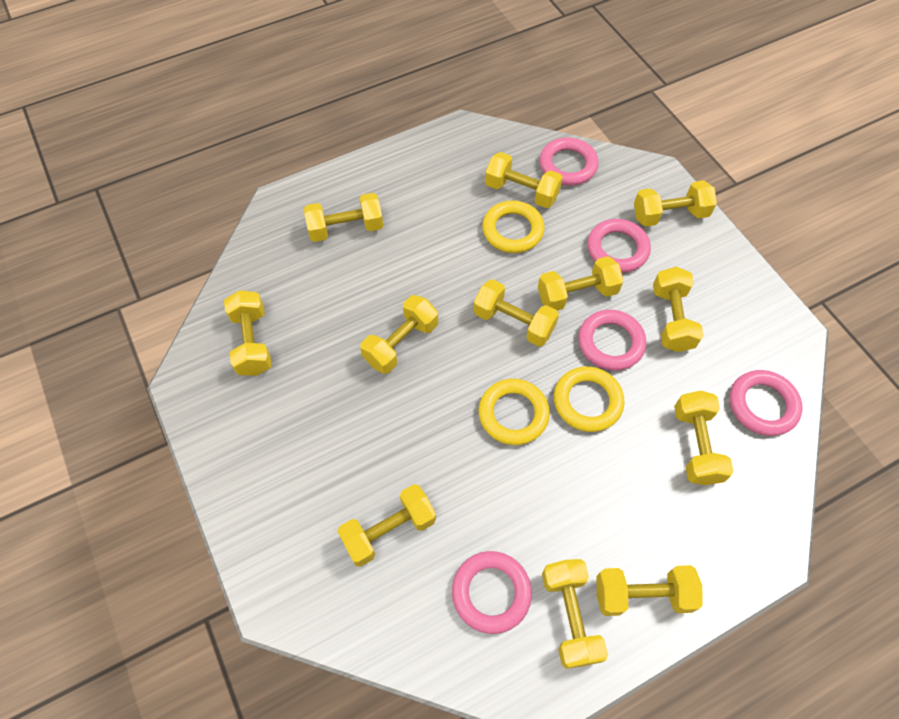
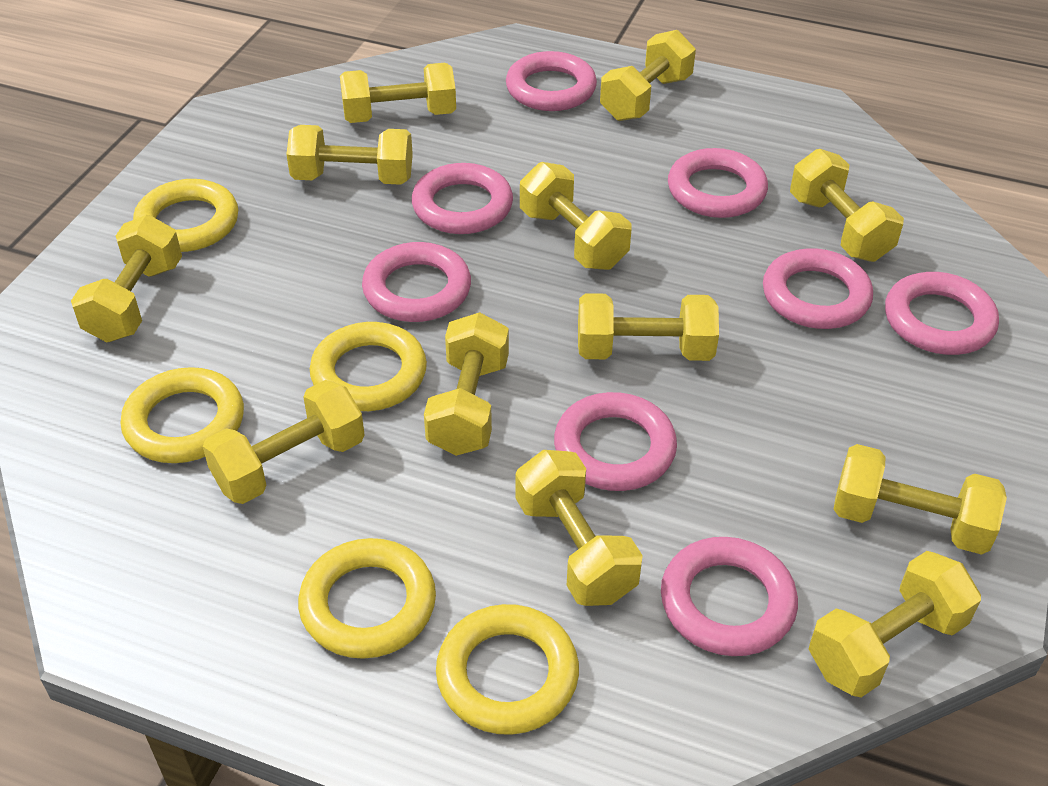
pink ring: [452,551,532,634] [539,138,599,186] [578,310,646,371] [587,219,651,273] [730,370,803,436] = 5 -> [362,242,471,322] [412,163,513,234] [506,51,597,111] [554,392,677,491] [661,537,798,656] [668,148,768,218] [763,248,873,329] [885,272,999,355] = 8
yellow ring: [478,379,550,445] [482,200,545,253] [554,366,625,432] = 3 -> [121,367,244,463] [133,179,238,252] [298,538,436,659] [310,322,427,411] [436,604,579,735] = 5

